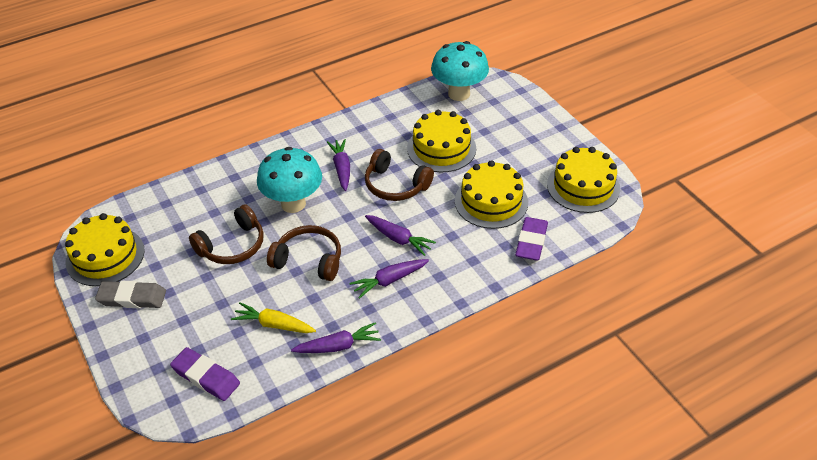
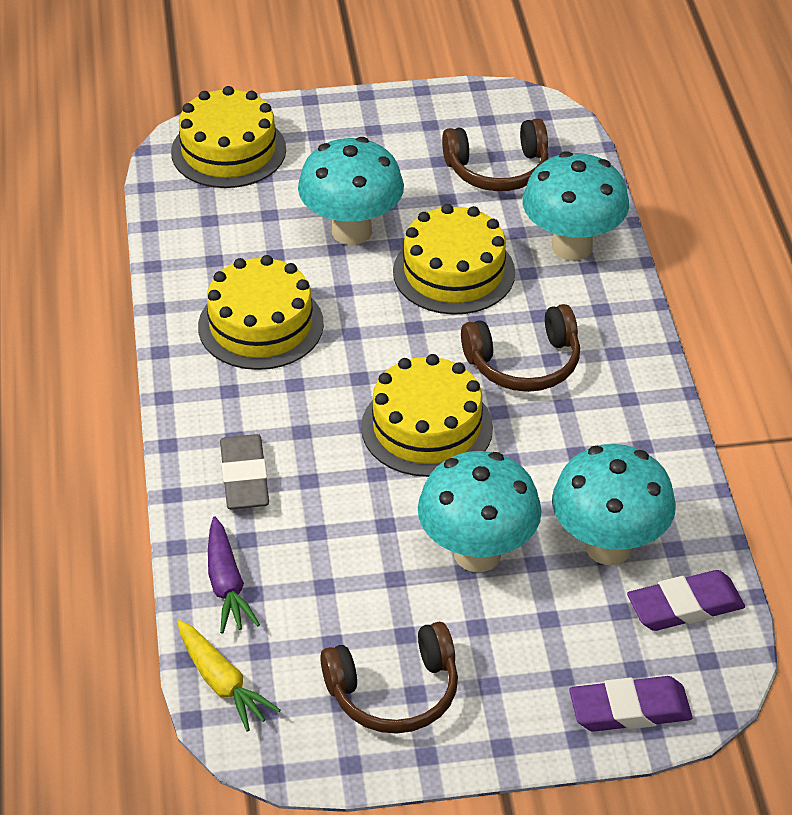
purple carrot: [291,322,381,353] [327,139,350,191] [350,259,429,299] [365,215,436,256] = 4 -> [208,516,260,634] = 1
turquoise mushroom: [257,147,322,213] [431,41,489,101] = 2 -> [298,137,404,245] [418,451,542,572] [522,151,629,261] [552,444,676,565] = 4

